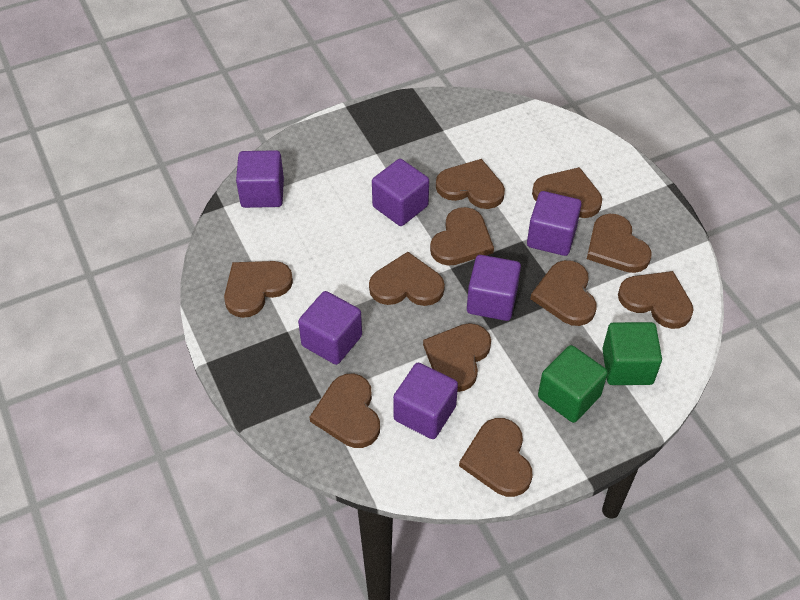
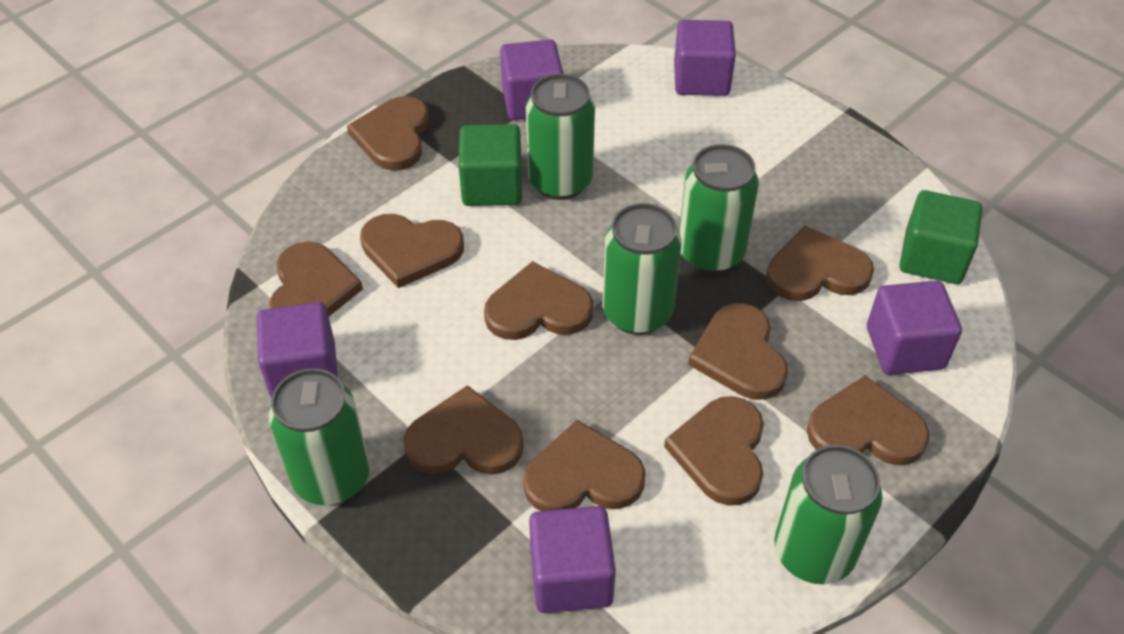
brown heart: [224,261,293,318] [310,374,380,448] [369,252,445,306] [423,323,491,392] [430,207,494,266] [436,159,505,209] [459,418,532,497] [530,260,596,326] [532,167,602,218] [587,214,651,273] [618,271,694,329] = 11 -> [269,242,363,317] [347,96,429,171] [360,214,464,288] [403,385,524,475] [484,261,593,340] [523,420,645,511] [664,396,764,506] [688,303,788,400] [766,226,874,301] [807,376,930,465] = 10
green can: none = 0 -> [269,368,370,505] [526,74,595,200] [602,203,682,335] [679,144,759,274] [774,445,882,584] = 5
purple cube: [236,150,284,208] [298,291,362,365] [372,159,429,226] [393,363,458,439] [467,255,521,321] [527,191,582,256] = 6 -> [257,302,338,398] [500,39,564,120] [529,506,616,613] [674,20,736,96] [867,281,962,375] = 5

